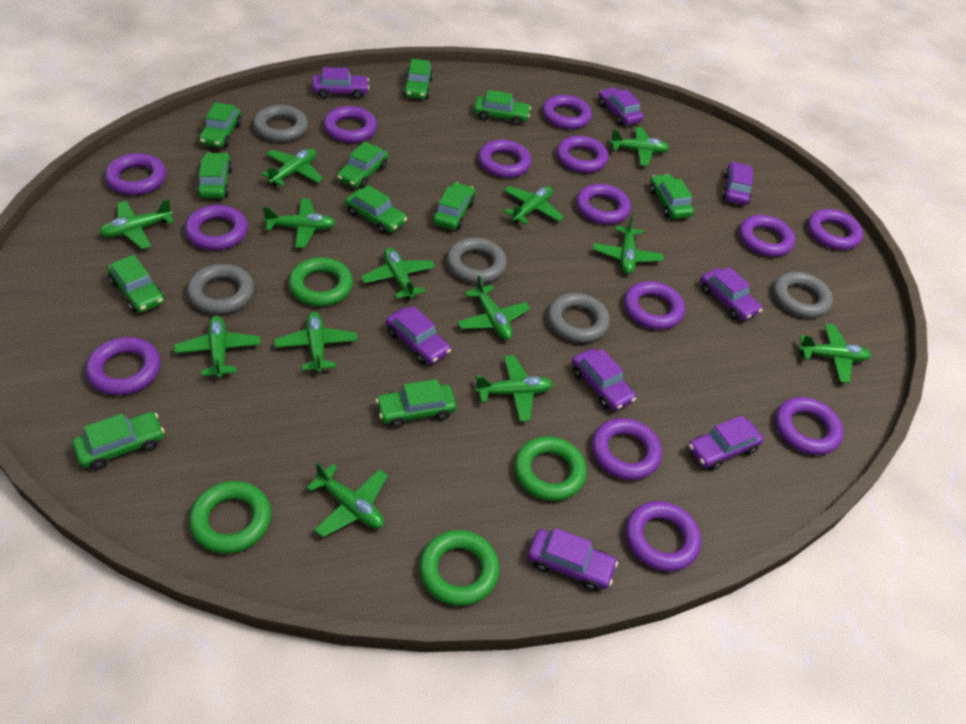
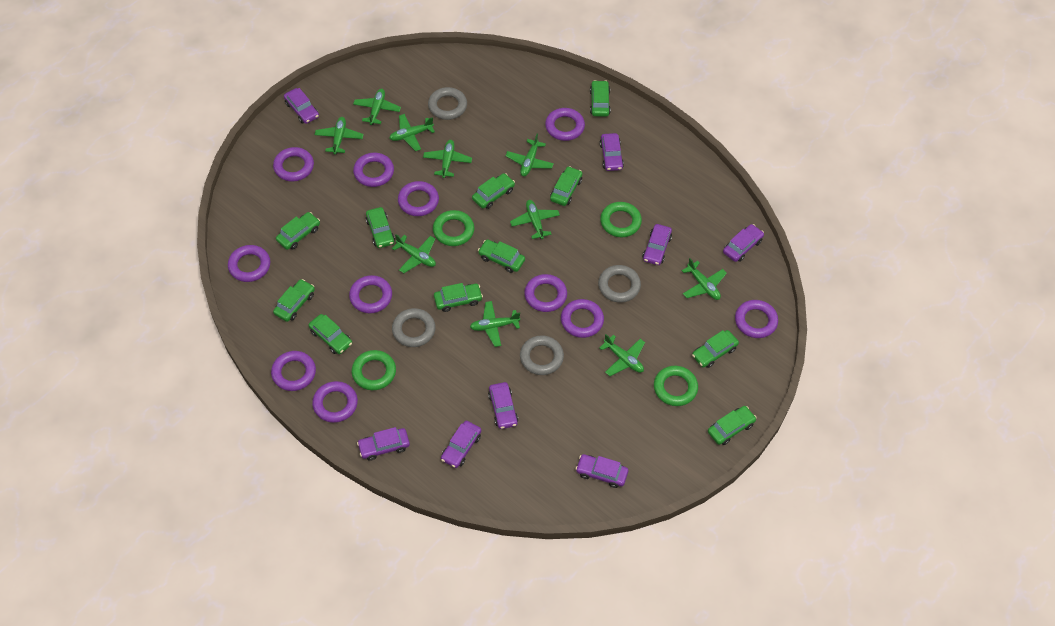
green plane: [99,199,174,249] [174,316,261,378] [261,149,323,186] [263,198,336,248] [274,311,358,373] [306,462,388,538] [361,247,435,300] [457,275,530,340] [475,355,553,422] [504,186,564,224] [593,215,663,274] [610,127,669,166] [798,324,871,383] = 13 -> [315,117,364,155] [353,89,401,125] [389,114,435,151] [392,234,436,273] [423,140,472,178] [470,301,520,347] [505,133,554,176] [510,200,560,239] [600,334,645,376] [682,258,727,300] = 10
grey ring: [187,264,254,314] [253,105,308,142] [447,237,507,283] [547,293,610,343] [773,272,833,318] = 5 -> [392,308,436,347] [428,87,467,120] [520,335,564,375] [598,265,641,303] = 4
purple ring: [86,337,161,395] [105,153,166,195] [185,205,248,250] [323,106,377,143] [478,140,531,178] [542,95,592,129] [557,136,608,173] [576,184,631,225] [592,418,662,480] [624,281,685,330] [626,501,701,572] [739,215,795,257] [775,397,844,455] [807,209,863,250] = 14 -> [228,245,270,282] [271,351,316,391] [273,147,314,182] [312,381,358,423] [349,275,392,313] [353,153,394,187] [398,181,439,216] [524,274,567,312] [545,108,585,141] [561,299,604,338] [735,300,778,338] = 11

